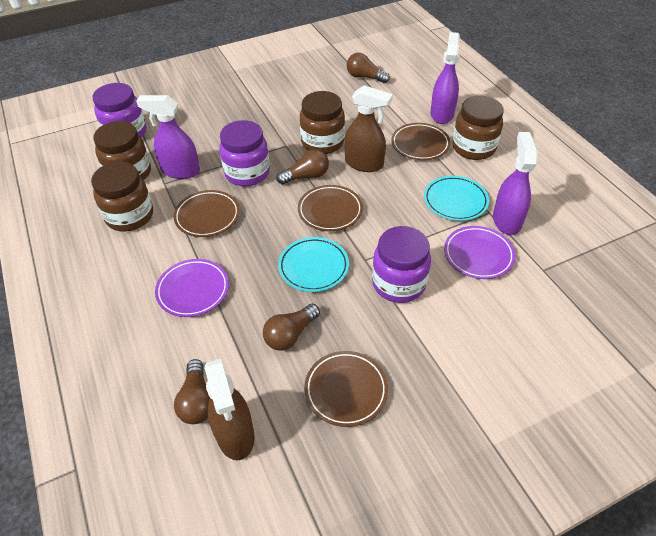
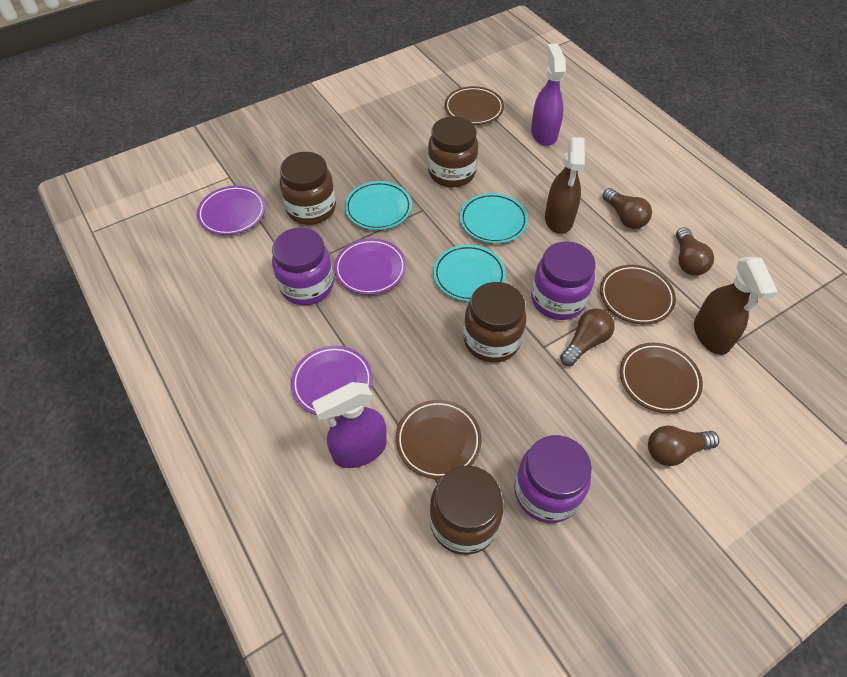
purple plate: [155,259,229,317] [444,226,515,279] = 2 -> [197,185,266,235] [291,346,373,415] [334,238,406,295] = 3
purple spray bottle: [136,95,200,179] [430,32,460,124] [493,132,538,235] = 3 -> [312,382,387,468] [531,44,566,146] = 2
turquoise plate: [278,237,349,292] [424,176,489,221] = 2 -> [345,181,412,230] [433,245,506,302] [460,193,528,244] = 3

